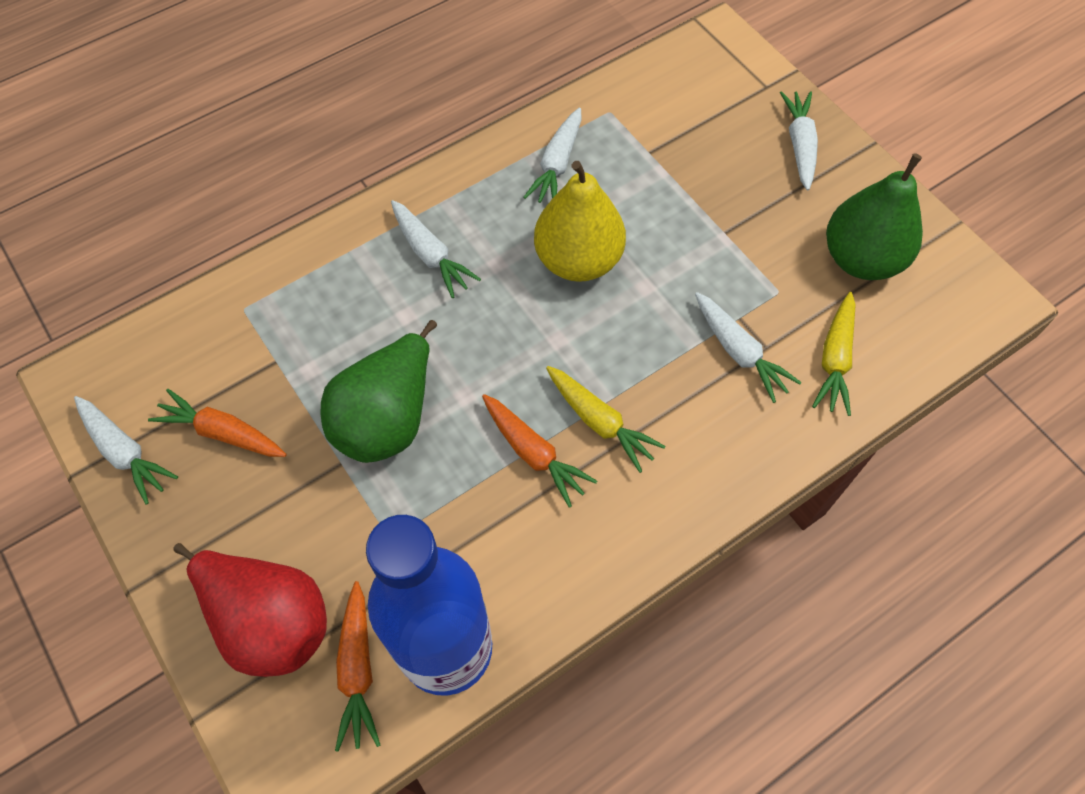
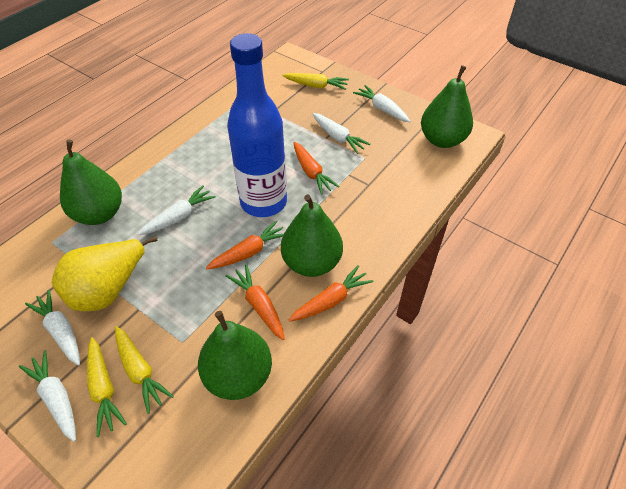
green pear: [320,320,437,463] [826,153,923,280] = 2 -> [60,139,122,225] [198,311,272,400] [281,194,343,277] [421,65,473,148] = 4
orange carrot: [148,389,287,457] [335,581,380,752] [482,394,597,508] = 3 -> [206,220,284,269] [225,264,285,340] [289,265,374,322] [293,142,340,195] = 4
red pear: [173,543,327,677] = 1 -> none = 0
yellow carrot: [546,366,666,473] [812,292,855,416] = 2 -> [87,337,127,437] [115,326,174,414] [282,73,349,90] = 3

